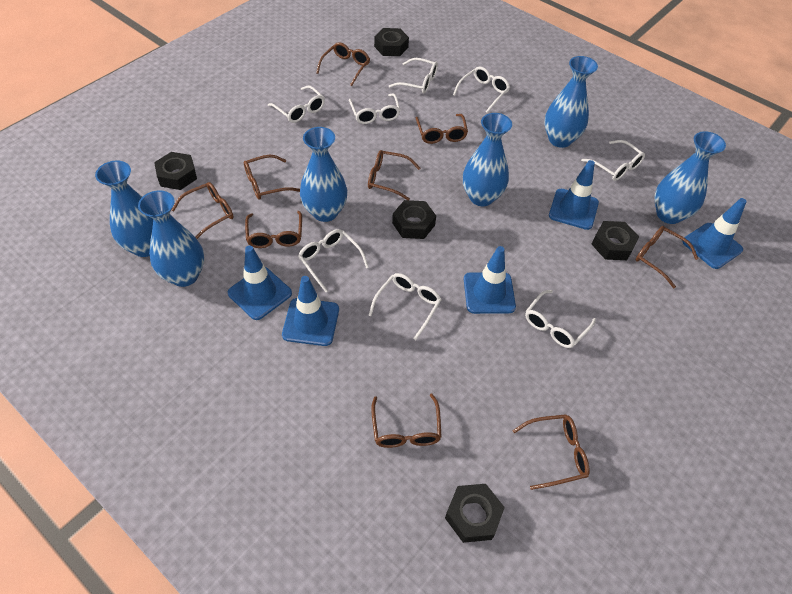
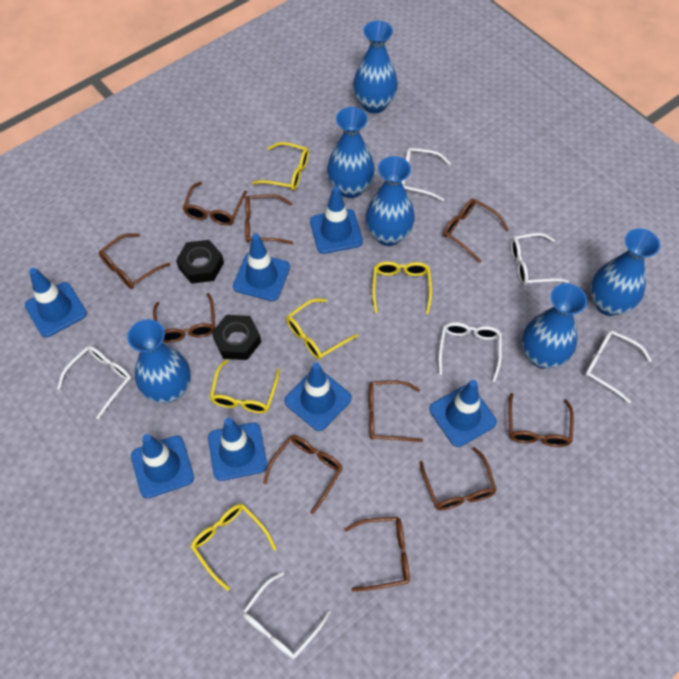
black nut: [154,152,197,190] [374,28,409,56] [392,200,436,239] [445,484,505,543] [592,221,639,260] = 5 -> [176,240,224,284] [212,315,261,360] = 2
blue traffic cone: [228,246,292,320] [282,276,339,346] [464,246,516,314] [549,160,599,230] [682,198,747,269] = 5 -> [25,268,87,337] [131,434,194,499] [208,418,267,481] [233,234,290,301] [284,363,352,431] [310,186,363,254] [429,380,497,447] = 7
brown glasses: [172,182,234,239] [244,155,300,200] [245,211,302,248] [316,42,370,86] [368,150,420,200] [371,394,442,448] [416,114,468,144] [513,414,590,490] [636,226,699,288] = 9 -> [99,233,170,289] [153,293,215,343] [183,182,247,225] [245,194,293,244] [263,435,343,514] [344,517,410,591] [369,381,423,442] [419,447,497,510] [443,199,509,263] [508,393,574,447] = 10
white glasses: [268,85,325,123] [298,229,369,292] [349,93,400,124] [368,273,441,340] [389,58,438,94] [453,67,510,113] [525,290,596,348] [581,140,645,181] = 8 -> [57,346,132,419] [242,572,330,659] [401,148,451,201] [438,322,502,382] [511,233,569,285] [585,330,652,403] = 6
yellow glasses: none = 0 -> [191,504,277,591] [210,359,280,413] [252,142,309,191] [286,299,358,360] [372,261,432,314] = 5

